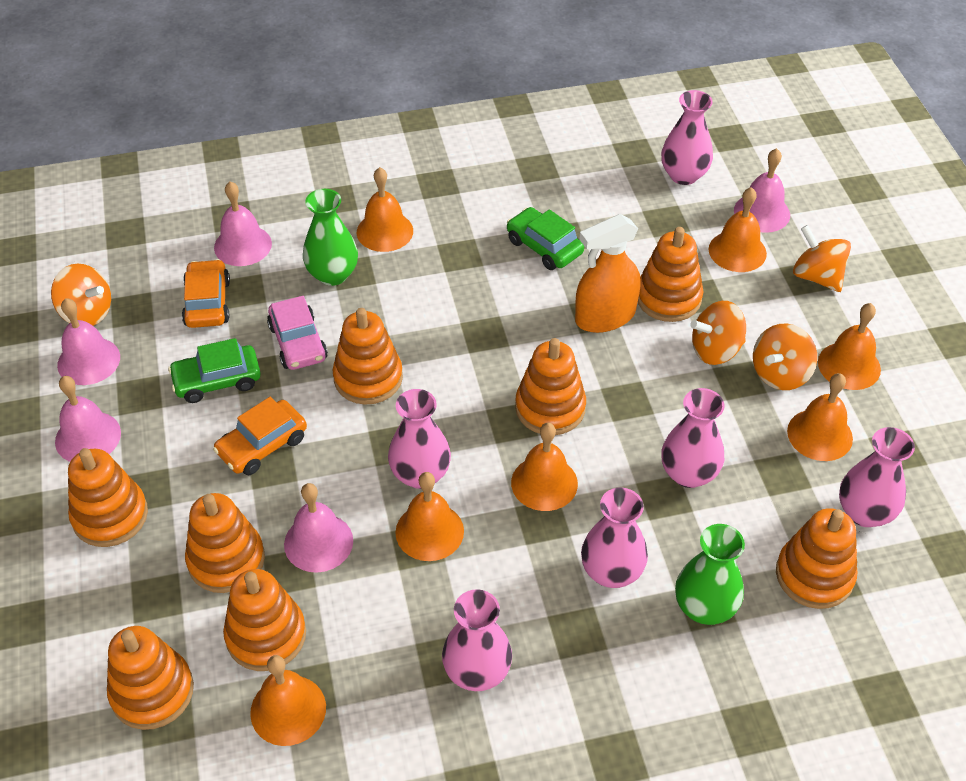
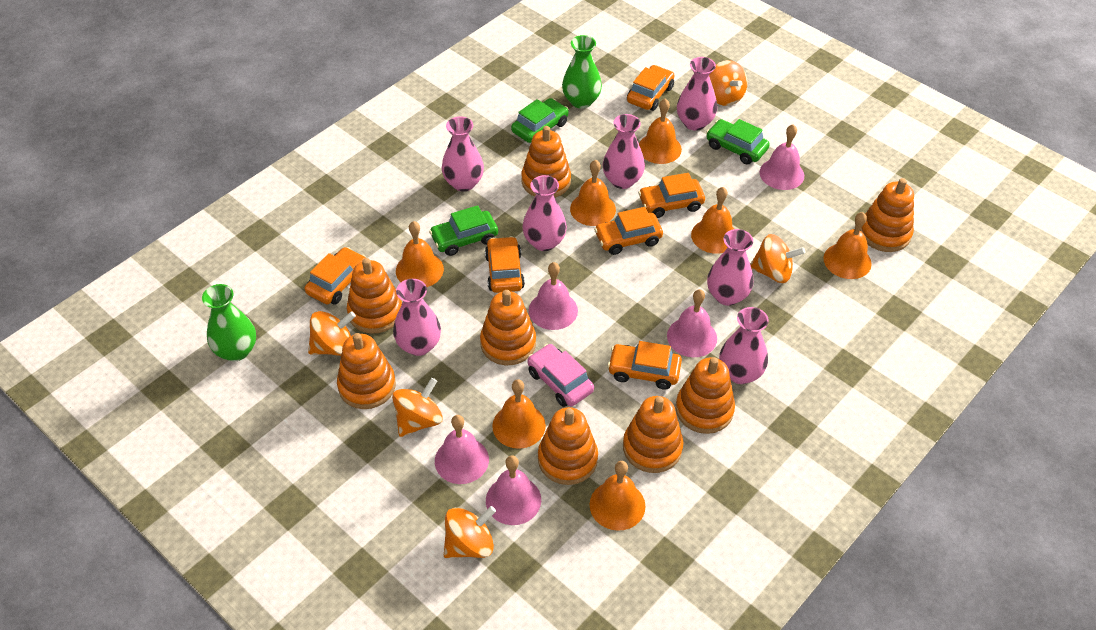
green car: [168,338,261,403] [507,207,584,270] = 2 -> [429,205,498,256] [511,98,569,143] [706,119,770,164] = 3
orange car: [182,259,230,328] [213,397,307,475] = 2 -> [305,247,366,305] [485,236,525,293] [594,207,663,255] [608,341,682,390] [627,65,674,111] [638,173,705,218] = 6
orange spinning top: [51,264,111,326] [690,301,746,365] [753,324,817,390] [793,225,851,292] = 4 -> [308,311,356,356] [392,378,443,437] [444,506,496,558] [709,60,748,106] [750,234,805,283] = 5
orange spray bottle: [575,214,641,333] = 1 -> none = 0
pink vase: [388,389,451,489] [442,589,512,691] [581,487,648,588] [661,90,713,185] [661,388,724,488] [839,427,915,527] = 6 -> [393,279,441,356] [441,116,484,191] [522,175,567,251] [603,114,645,189] [677,57,717,131] [707,229,753,306] [719,307,769,384] = 7

